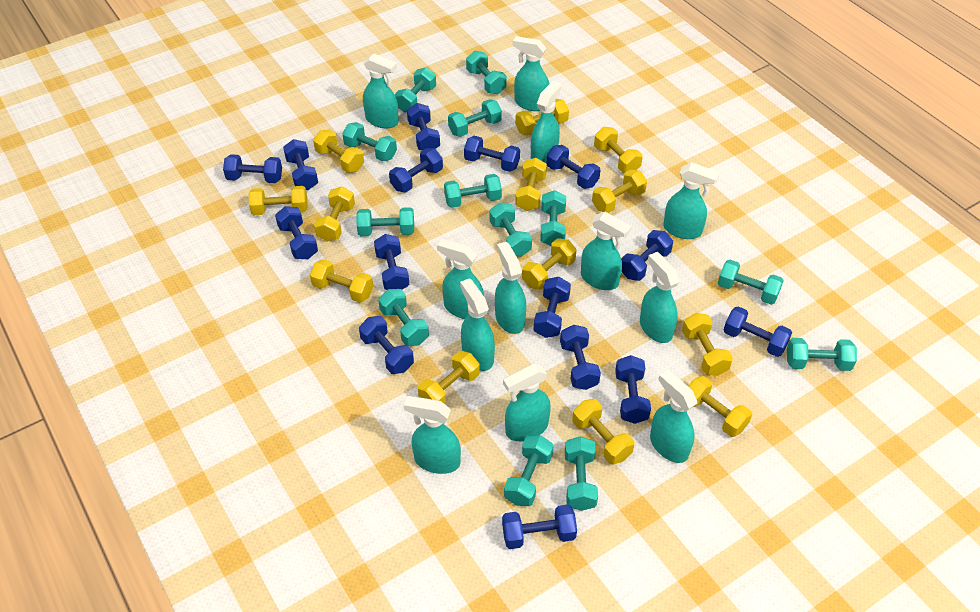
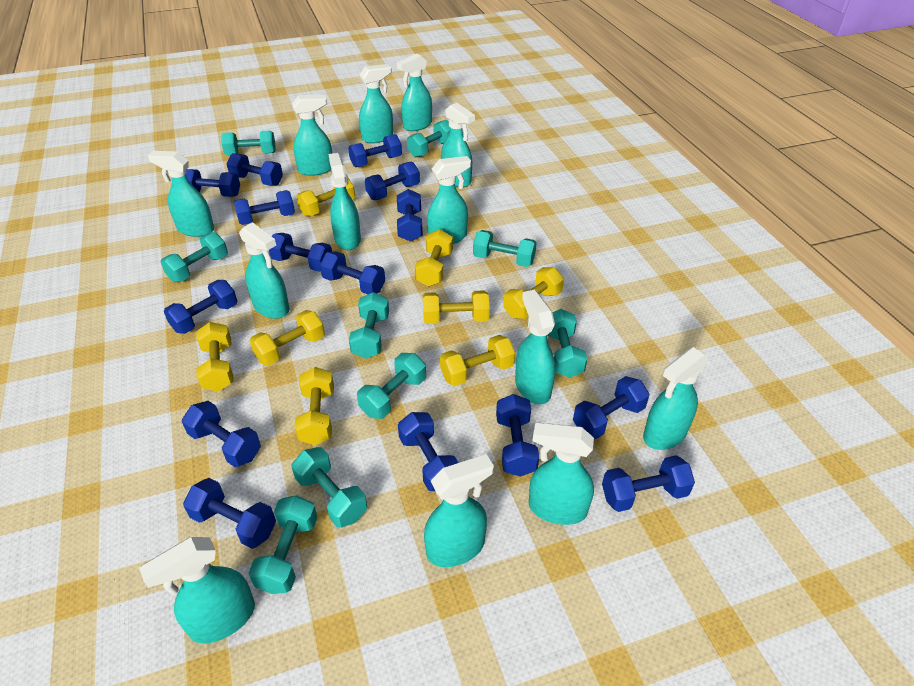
turquoise dumbbell: [342,122,397,161] [356,207,414,236] [378,289,429,346] [394,67,436,113] [444,174,502,208] [448,99,502,137] [466,51,507,94] [489,202,532,257] [504,435,553,506] [540,190,566,246] [565,436,598,511] [718,260,784,305] [787,338,857,371] = 13 -> [161,232,228,282] [222,131,276,155] [248,495,317,594] [291,447,367,528] [349,292,389,359] [357,353,426,419] [407,120,451,158] [473,230,537,267] [547,309,587,378] = 9
turquoise spray bottle: [363,53,399,128] [404,396,461,474] [437,239,484,319] [460,278,495,371] [495,242,526,334] [503,364,551,441] [513,36,549,111] [531,81,561,163] [581,212,632,290] [640,252,680,343] [650,370,697,463] [663,162,720,239] = 12 -> [139,537,255,644] [148,151,214,237] [239,222,289,319] [292,95,332,176] [329,153,361,250] [359,64,393,143] [397,54,432,131] [424,454,494,567] [427,156,471,244] [441,103,475,187] [515,290,555,405] [529,423,594,525] [643,347,709,450] = 13
yellow dumbbell: [249,186,308,215] [310,259,373,303] [313,130,364,173] [314,186,355,242] [418,351,480,404] [515,99,569,136] [515,158,547,211] [522,238,577,290] [572,399,634,464] [592,169,647,213] [594,127,643,173] [682,313,733,376] [688,376,752,437] = 13 -> [197,322,233,391] [250,310,325,366] [295,367,334,445] [297,178,355,216] [415,229,453,287] [423,290,490,324] [440,335,515,386] [503,267,564,319] = 8

